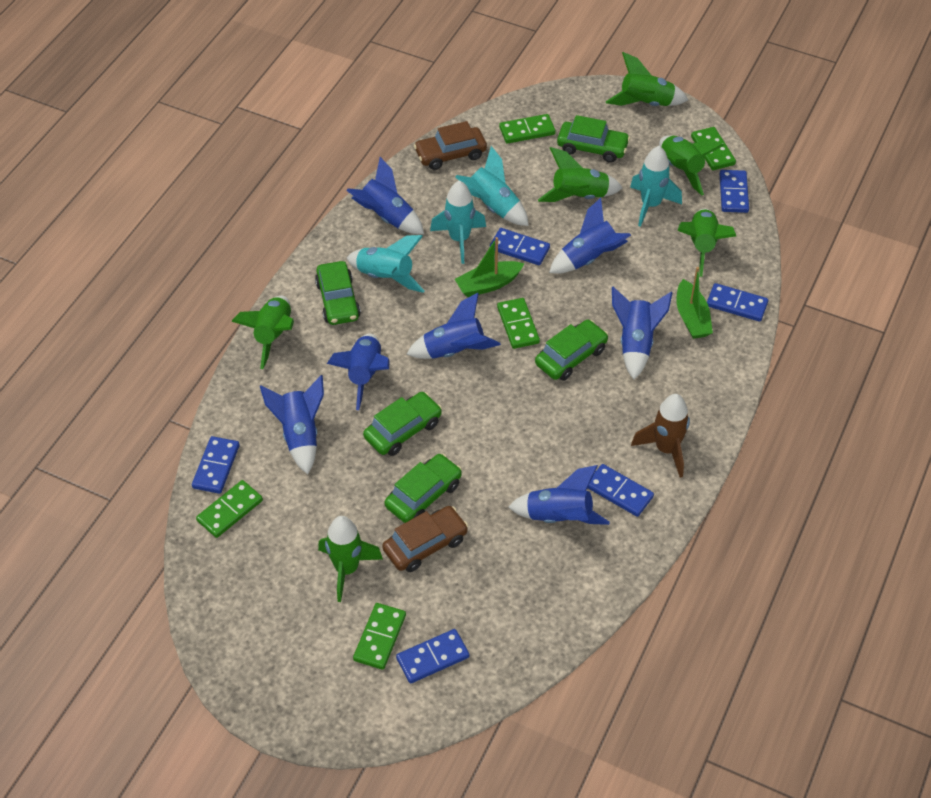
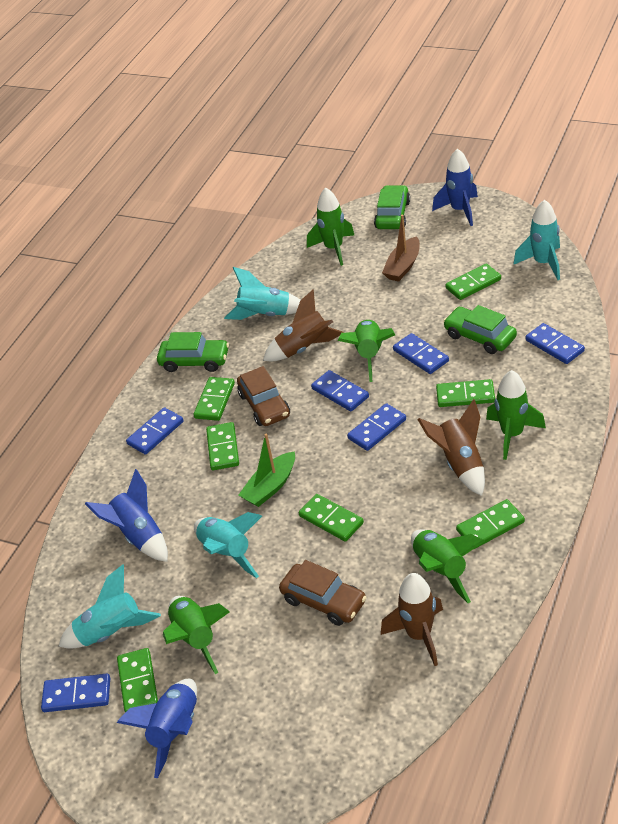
blue rocket: [260,375,324,474] [327,334,390,410] [346,157,424,234] [407,293,501,359] [508,465,610,525] [549,198,631,274] [612,286,673,379] = 7 -> [85,469,168,562] [117,679,197,778] [432,148,478,226] = 3
brown boat: none = 0 -> [382,214,420,282] = 1
brown rocket: [631,394,690,478] = 1 -> [263,290,344,361] [381,573,443,666] [418,399,485,496] = 3
green boat: [455,237,525,297] [676,267,713,339] = 2 -> [238,434,295,507] = 1
green car: [315,261,361,325] [363,392,442,456] [384,454,462,523] [535,320,608,381] [557,115,630,163] = 5 -> [157,332,229,372] [374,185,410,229] [443,305,517,354] = 3
green domino: [196,480,263,538] [353,603,406,670] [497,298,540,349] [499,114,556,144] [691,127,736,170] = 5 -> [117,648,158,713] [193,377,235,421] [206,422,239,470] [299,494,364,542] [436,379,495,407] [445,264,501,300] [456,499,525,549] = 7
green rocket: [231,296,294,369] [318,516,383,602] [538,147,623,202] [606,52,688,106] [659,136,724,196] [678,209,736,277] = 6 -> [163,596,230,674] [307,188,354,266] [337,320,395,382] [411,529,485,603] [486,370,546,460] = 5

